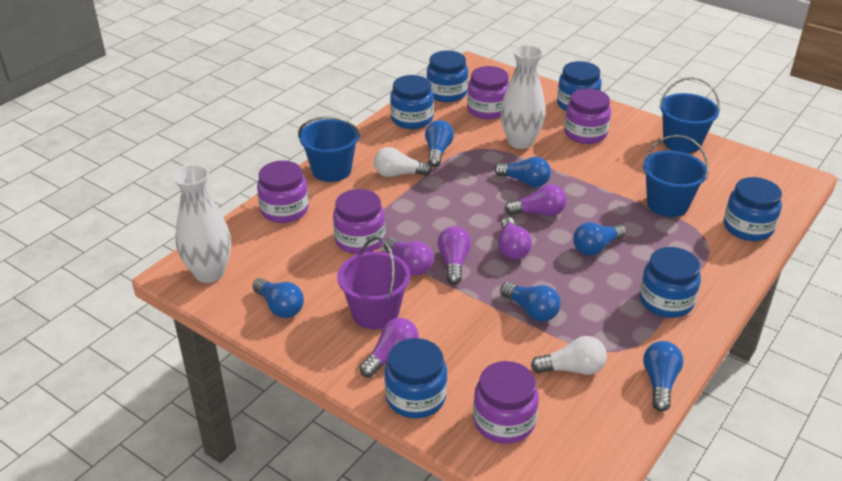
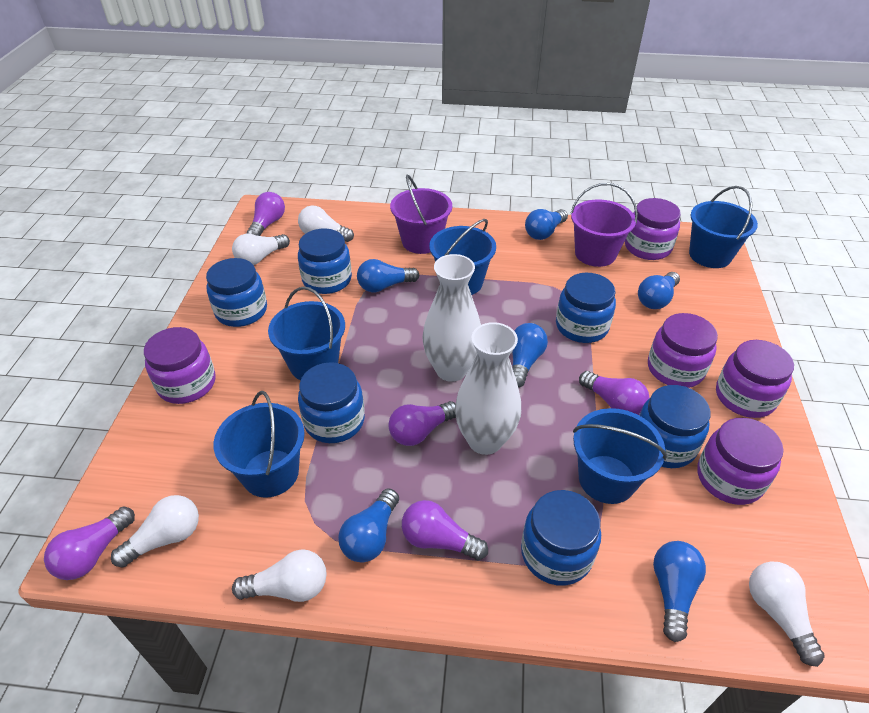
blue bucket: [298,116,360,182] [643,135,709,217] [659,77,720,153] = 3 -> [213,391,305,498] [268,287,345,380] [429,219,496,295] [573,408,667,504] [689,186,758,268] = 5
purple bucket: [337,237,410,329] = 1 -> [390,174,452,254] [570,183,638,267] = 2
white light bulb: [374,147,432,177] [531,336,607,375] = 2 -> [111,495,199,568] [232,234,290,265] [232,549,326,602] [298,206,354,242] [749,561,825,667] = 5

